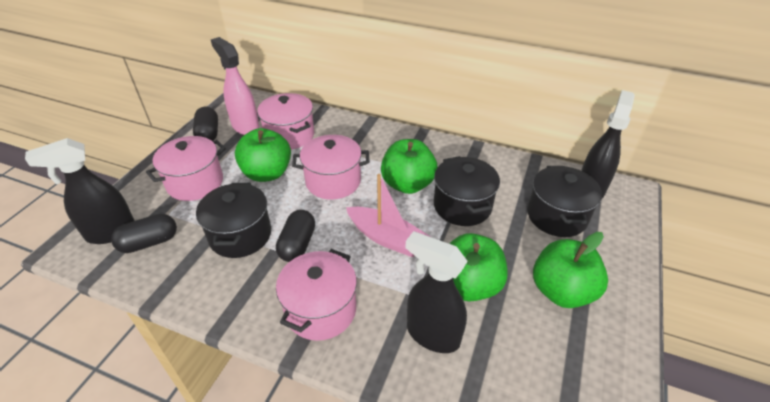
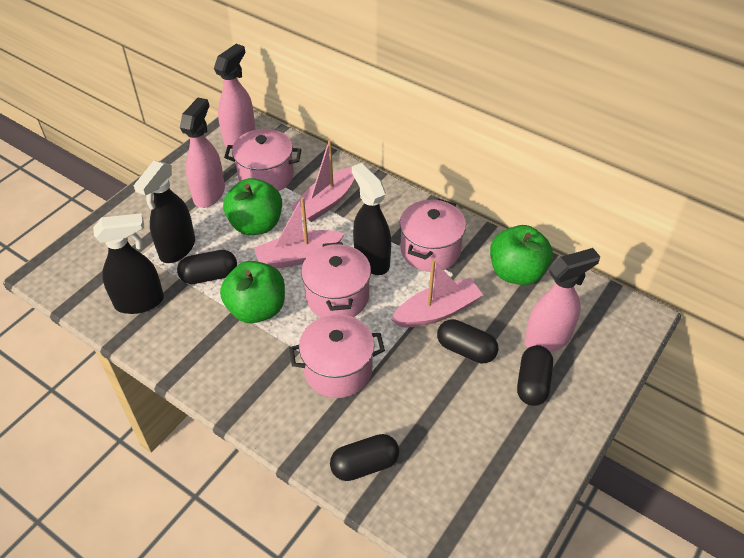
black capsule: [111,214,177,253] [193,107,218,141] [276,210,315,262] = 3 -> [177,250,237,284] [330,434,399,481] [437,319,498,363] [517,345,553,406] = 4
black pot: [196,183,271,258] [434,156,500,226] [527,166,602,237] = 3 -> none = 0
green apple: [235,128,291,182] [381,139,437,194] [450,233,508,302] [533,232,608,308] = 4 -> [220,261,285,323] [223,178,282,235] [490,225,553,285] = 3
pink boat: [346,174,431,257] = 1 -> [254,197,345,269] [291,140,355,222] [391,259,483,327] = 3
pink spray bottle: [211,37,260,135] = 1 -> [180,98,225,208] [214,44,255,147] [524,248,600,352] = 3

